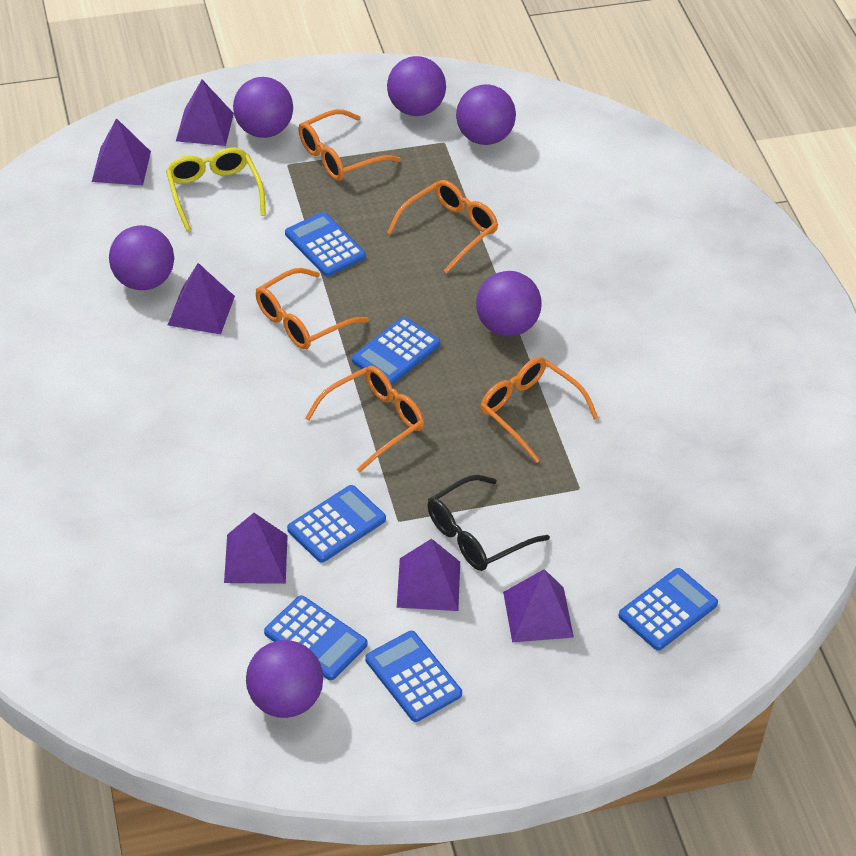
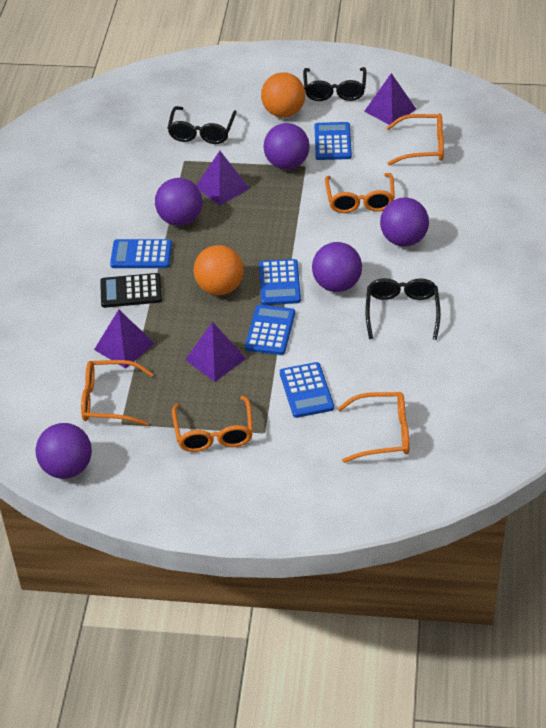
black calculator: none = 0 -> [100,273,162,308] = 1
black glasses: [427,475,550,571] = 1 -> [167,106,237,144] [303,67,367,101] [365,278,441,340] = 3
blue calculator: [264,595,367,680] [285,212,366,277] [287,485,386,563] [352,317,441,385] [365,631,462,722] [618,568,718,651] = 6 -> [110,239,172,268] [245,305,295,355] [259,259,301,305] [280,362,334,418] [315,122,352,160] = 5
orange ball: none = 0 -> [194,245,244,295] [261,72,305,118] = 2
purple ball: [109,225,174,290] [233,77,293,138] [246,640,323,718] [387,56,446,116] [456,84,516,145] [476,271,542,336] = 6 -> [36,423,92,479] [155,178,203,226] [264,123,310,170] [312,242,362,292] [380,198,429,247] = 5
purple pyramid: [92,118,151,185] [168,263,235,334] [176,80,234,146] [224,513,288,584] [397,539,460,611] [503,569,574,642] = 6 -> [94,310,155,369] [185,322,247,382] [196,151,250,206] [364,73,416,125] = 4
yellow glasses: [166,147,266,231] = 1 -> none = 0

